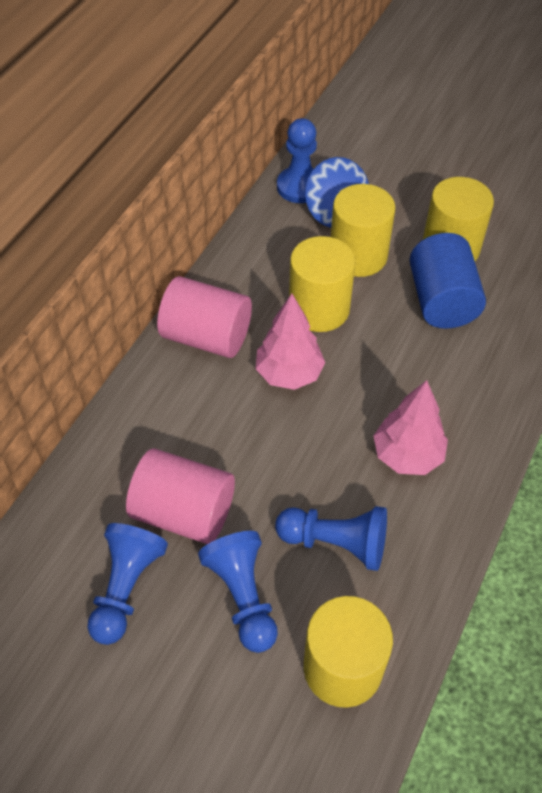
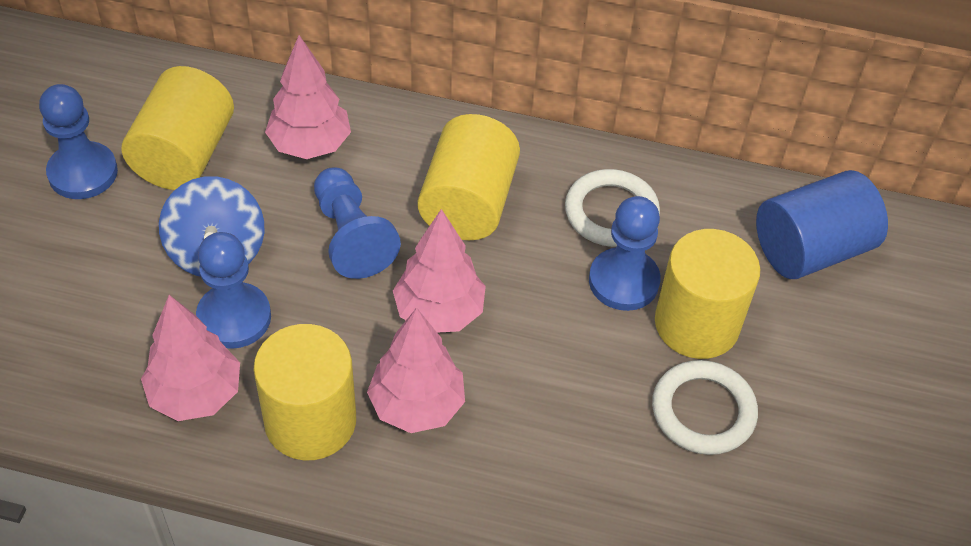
pink cylinder: [126,448,235,544] [157,276,252,358] = 2 -> none = 0
pink tree: [256,294,325,390] [373,380,448,475] = 2 -> [141,295,240,421] [265,35,351,159] [367,308,465,433] [393,209,486,333] = 4
white ring: none = 0 -> [565,169,660,247] [652,360,758,455] = 2

